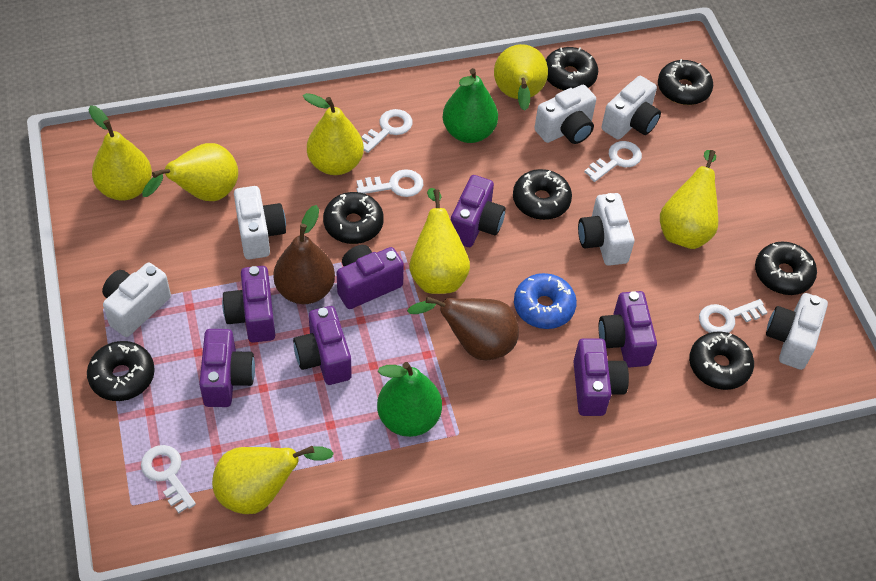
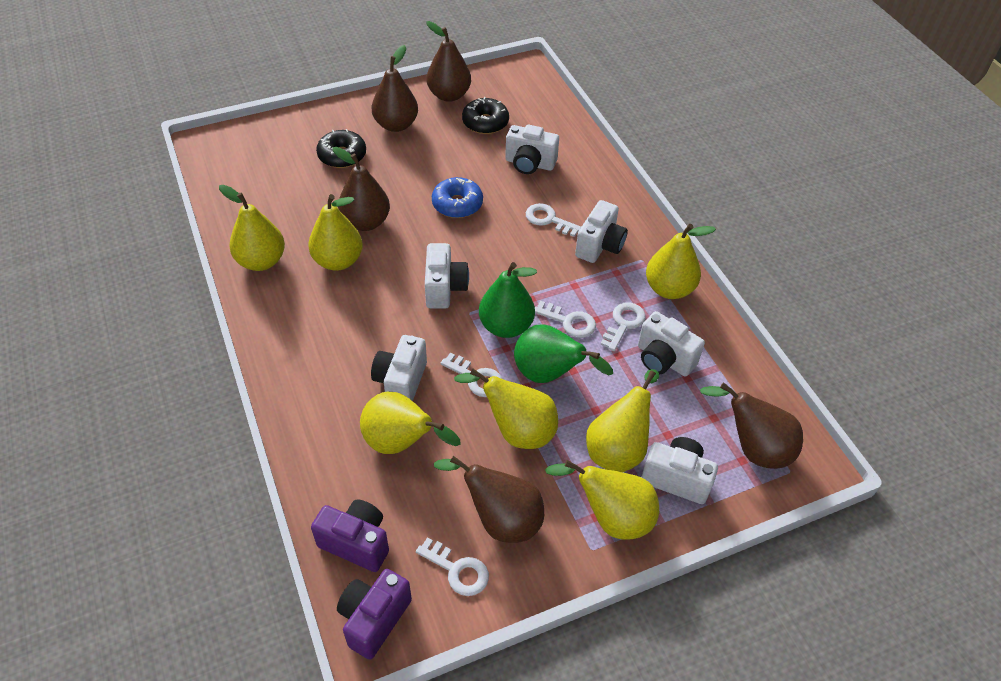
black donut: [87,341,155,401] [323,192,384,244] [513,169,572,220] [546,47,598,91] [658,59,713,105] [689,331,754,390] [755,242,817,295] = 7 -> [316,129,366,168] [462,97,509,134] = 2
brown pear: [273,205,335,304] [407,297,519,360] = 2 -> [332,147,390,231] [372,45,418,132] [426,21,471,102] [434,456,544,543] [700,382,803,469] = 5
purple camera: [199,329,255,407] [222,266,275,343] [293,306,352,385] [337,245,404,309] [451,175,506,247] [573,338,629,416] [598,291,657,368] = 7 -> [311,500,389,572] [337,569,412,660] = 2

